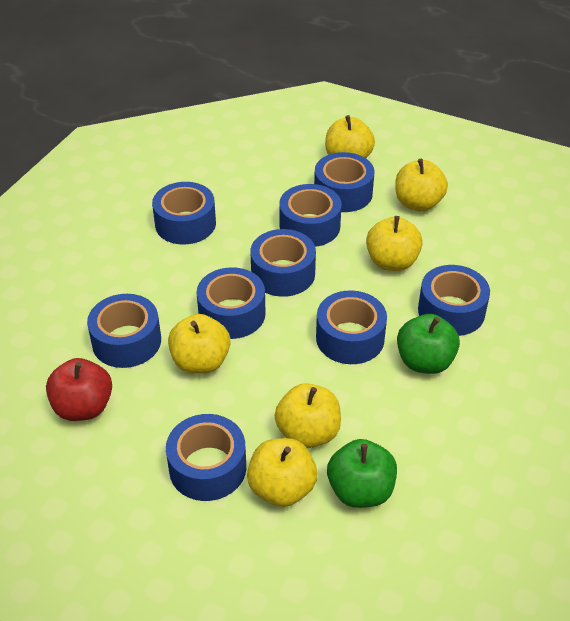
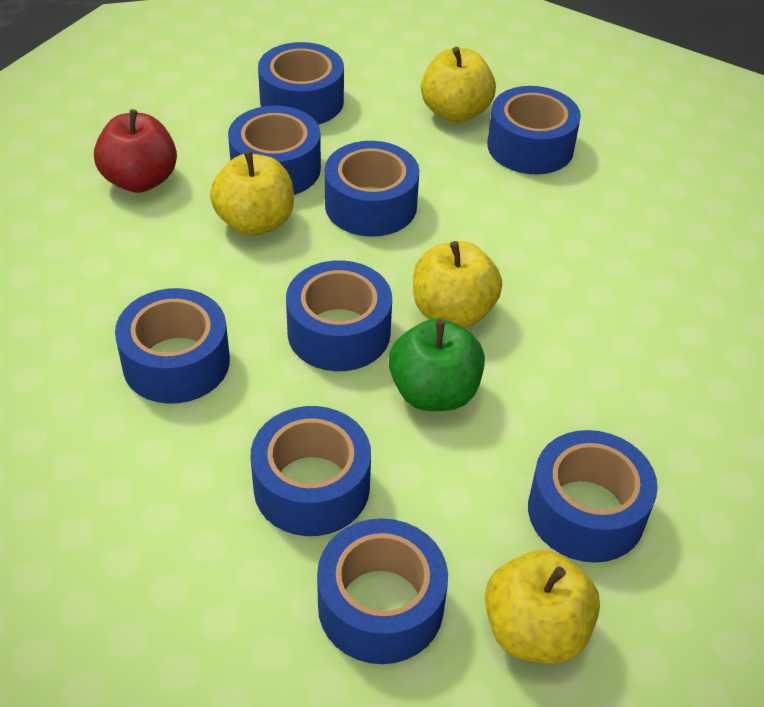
green apple: [327,439,397,508] [397,314,460,374] = 2 -> [389,318,485,411] = 1
yellow apple: [168,314,231,374] [247,438,317,507] [275,383,341,448] [325,115,375,158] [366,216,423,271] [395,159,448,211] = 6 -> [210,151,294,236] [413,241,502,328] [421,47,496,123] [485,550,600,664] = 4

